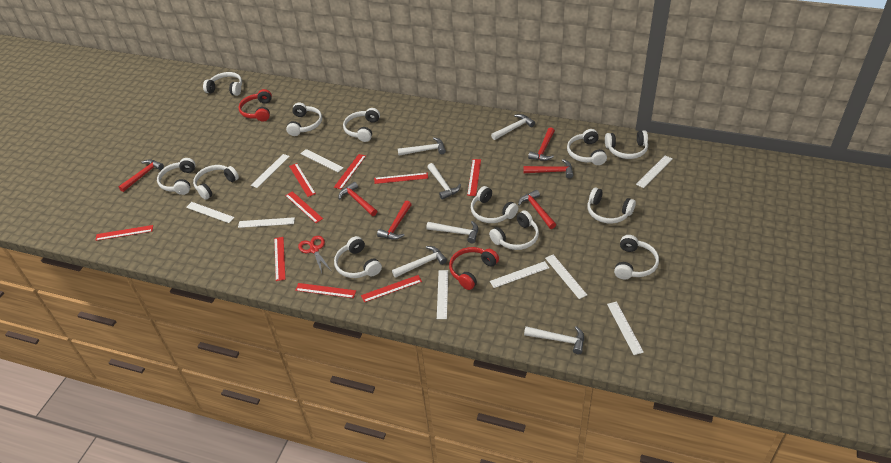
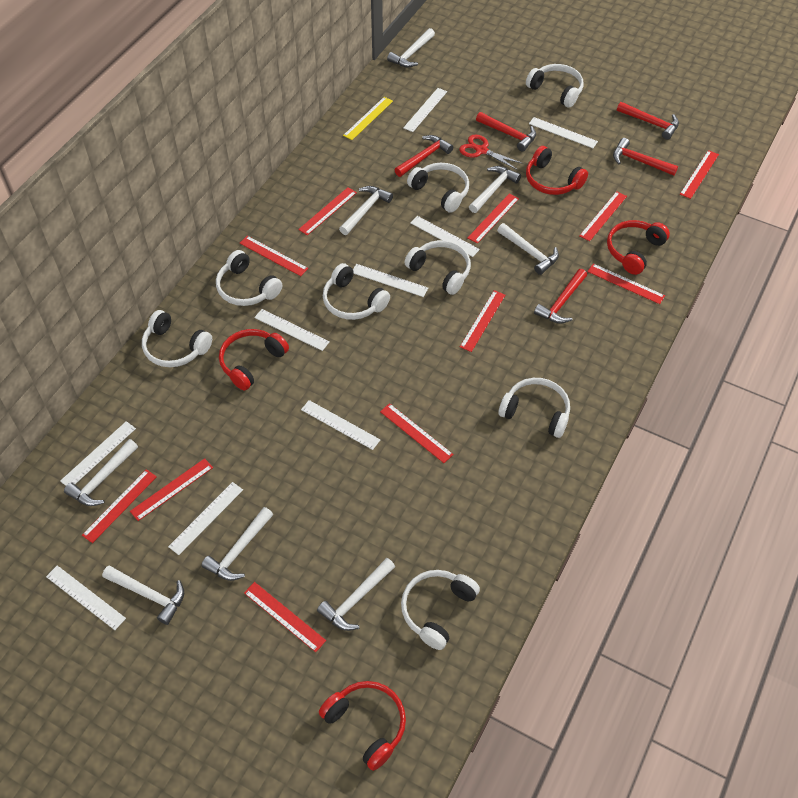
red hammer: [118,159,164,192] [339,182,377,216] [377,201,412,240] [518,190,556,229] [523,159,573,179] [528,127,555,161] = 6 -> [395,135,453,177] [476,112,536,152] [534,269,587,324] [613,138,678,176] [617,102,679,140] = 5
red headphones: [238,89,272,121] [449,247,499,290] = 2 -> [219,329,289,391] [319,681,406,771] [526,146,588,195] [607,220,670,275] = 4
red ruler: [95,225,153,241] [274,237,285,281] [285,191,323,223] [289,163,316,197] [295,283,356,298] [334,154,366,189] [361,275,422,302] [374,173,428,184] [467,159,481,196] = 9 -> [82,469,157,543] [130,458,213,521] [240,236,308,276] [244,582,326,652] [298,187,357,235] [380,403,453,463] [460,290,505,352] [467,194,519,244] [579,191,627,241] [587,264,665,304] [680,150,719,199] = 11
white hammer: [392,246,447,278] [398,137,446,156] [426,221,478,243] [427,163,461,200] [491,114,535,140] [524,326,584,354] = 6 -> [64,439,138,506] [102,566,184,625] [201,507,273,581] [317,558,395,631] [339,186,393,235] [387,28,435,67] [469,166,521,213] [497,223,559,275] = 8
white headphones: [157,158,196,195] [193,165,239,200] [203,72,242,96] [286,103,322,136] [334,236,382,278] [343,108,380,142] [471,186,518,223] [489,211,539,250] [567,129,607,165] [587,188,636,224] [605,130,648,159] [614,235,659,280] = 12 -> [142,310,212,367] [216,250,282,306] [323,263,390,320] [401,570,480,650] [405,240,471,295] [407,163,469,213] [498,378,570,438] [526,64,584,108] = 8
yellow ruler: none = 0 -> [343,97,393,140] = 1

